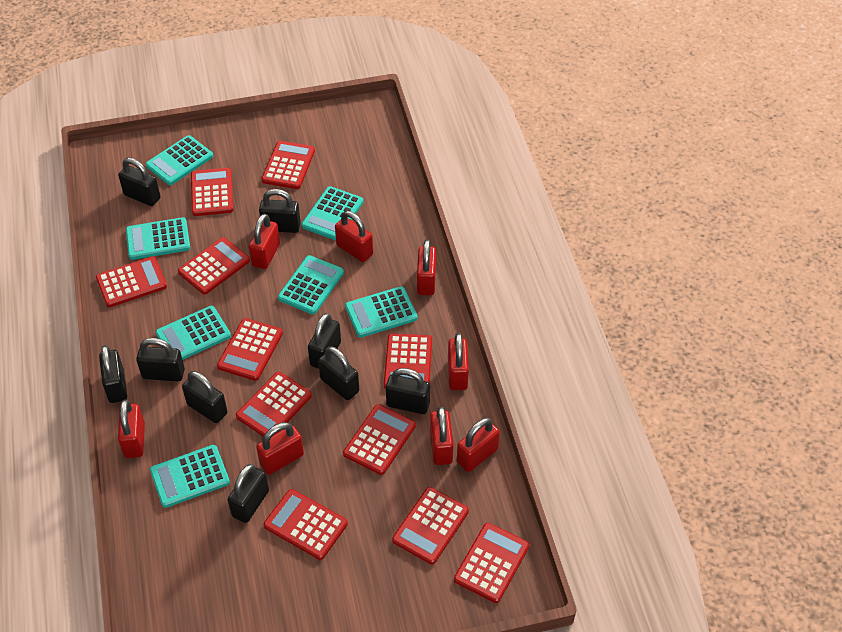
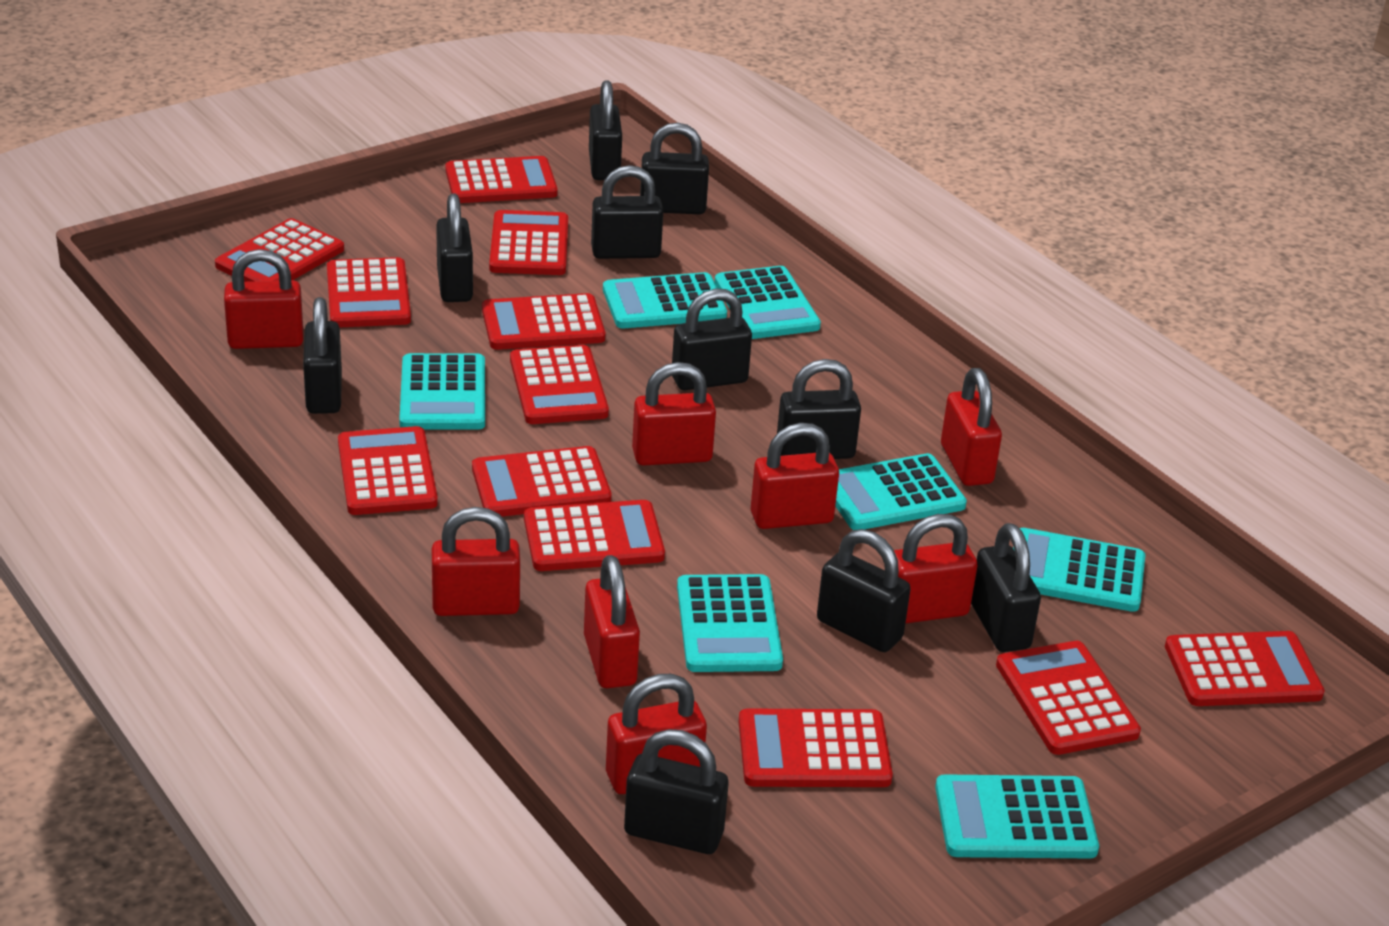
black padlock: [99,345,127,403] [118,158,161,206] [136,338,185,381] [182,371,228,423] [228,464,269,523] [259,189,301,233] [308,313,341,369] [318,346,359,400] [386,368,430,414] = 9 -> [303,297,342,414] [436,193,473,302] [589,80,622,180] [591,165,663,259] [624,729,729,854] [640,122,709,214] [672,288,752,390] [777,359,861,459] [817,529,911,652] [971,523,1041,652] = 10
red calculator: [96,256,167,307] [178,237,250,295] [191,168,233,216] [217,318,283,381] [236,372,312,437] [262,141,315,189] [263,489,348,560] [343,404,416,475] [384,334,432,389] [392,487,469,564] [454,523,529,603] = 11 -> [215,218,344,282] [327,257,411,328] [338,426,438,515] [445,156,558,203] [472,446,612,517] [482,293,606,350] [489,210,568,275] [510,345,609,424] [524,500,665,571] [738,708,893,787] [996,641,1141,755] [1165,631,1325,706] = 12

